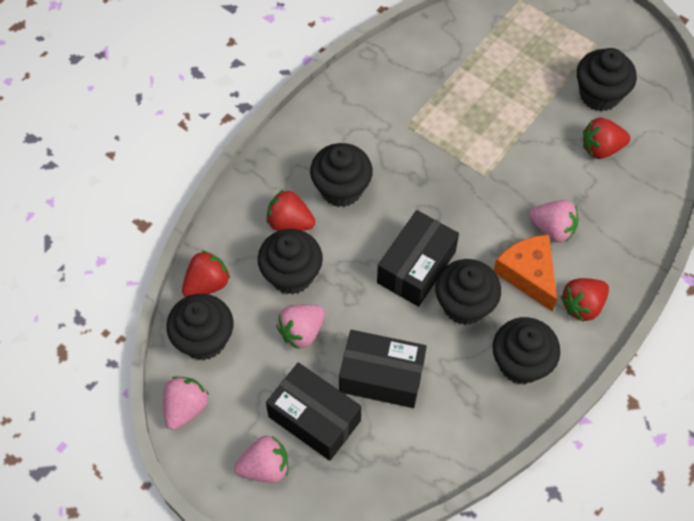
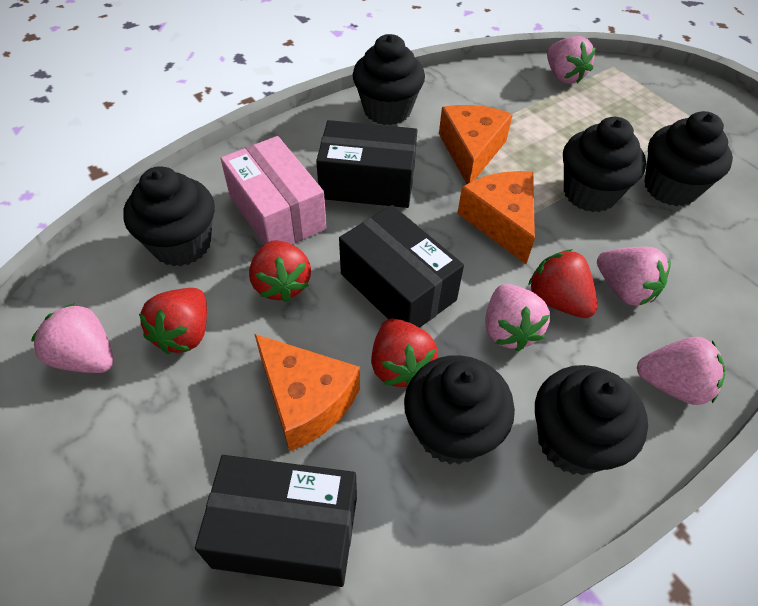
orange cheese: [493,235,557,312] = 1 -> [255,334,360,451] [439,105,513,184] [457,171,535,264] = 3
pink box: none = 0 -> [221,136,327,244] = 1
pink strawberry: [163,376,208,430] [234,436,288,483] [276,304,325,349] [529,200,579,242] = 4 -> [31,303,114,373] [485,284,550,351] [547,36,596,84] [597,247,671,306] [637,337,725,405] = 5

